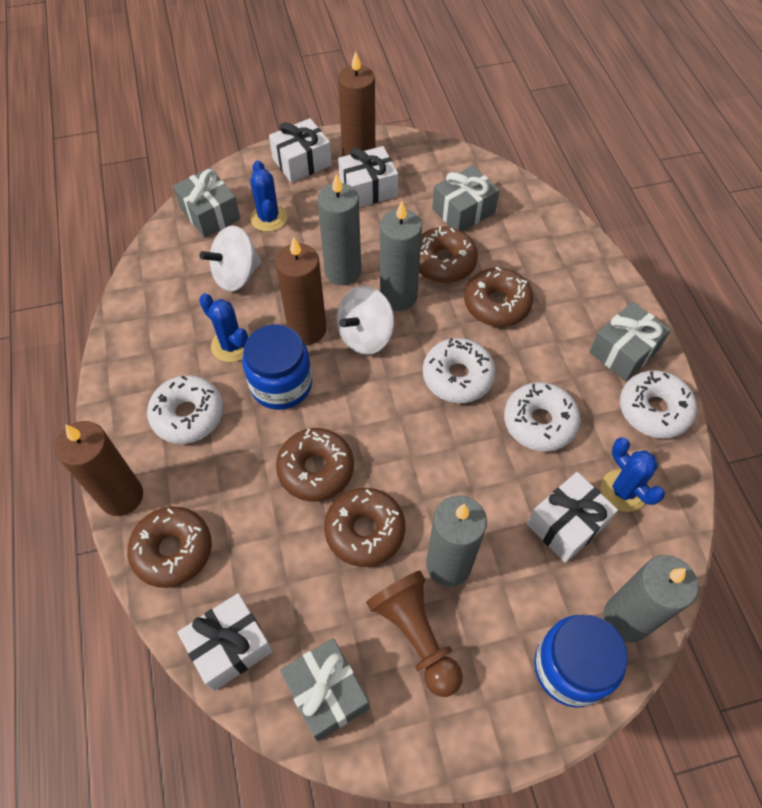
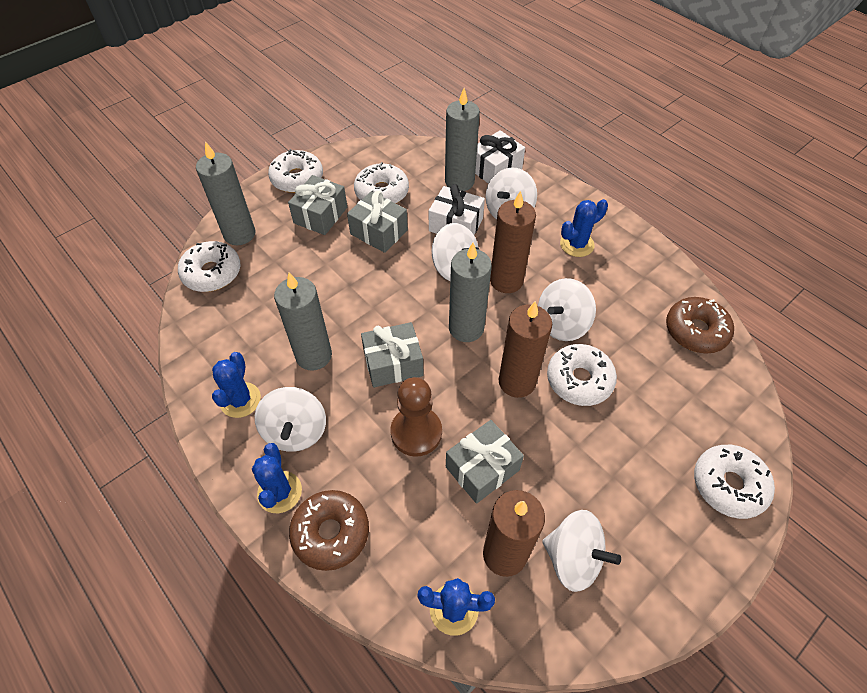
blue cactus: [199,293,250,362] [250,161,287,232] [601,438,665,512] = 3 -> [212,352,261,418] [252,443,302,513] [418,578,495,636] [560,199,608,257] = 4
blue jar: [242,325,312,410] [534,615,628,707] = 2 -> none = 0
brown donut: [127,507,212,588] [276,428,354,501] [324,488,406,567] [419,226,478,283] [464,267,533,327] = 5 -> [289,490,369,571] [666,297,734,354] = 2
white donut: [147,375,223,444] [423,338,496,403] [504,382,580,452] [620,370,697,439] = 4 -> [178,241,240,292] [268,149,323,193] [354,162,409,204] [547,344,617,406] [694,445,775,519] = 5
white gift: [177,593,273,691] [269,118,332,183] [338,146,398,207] [527,472,618,563] = 4 -> [429,184,485,235] [475,130,525,184] = 2
white spinning top: [200,226,261,292] [337,286,394,355] = 2 -> [255,387,326,452] [432,223,479,281] [485,167,537,219] [538,278,596,341] [542,510,621,592] = 5

